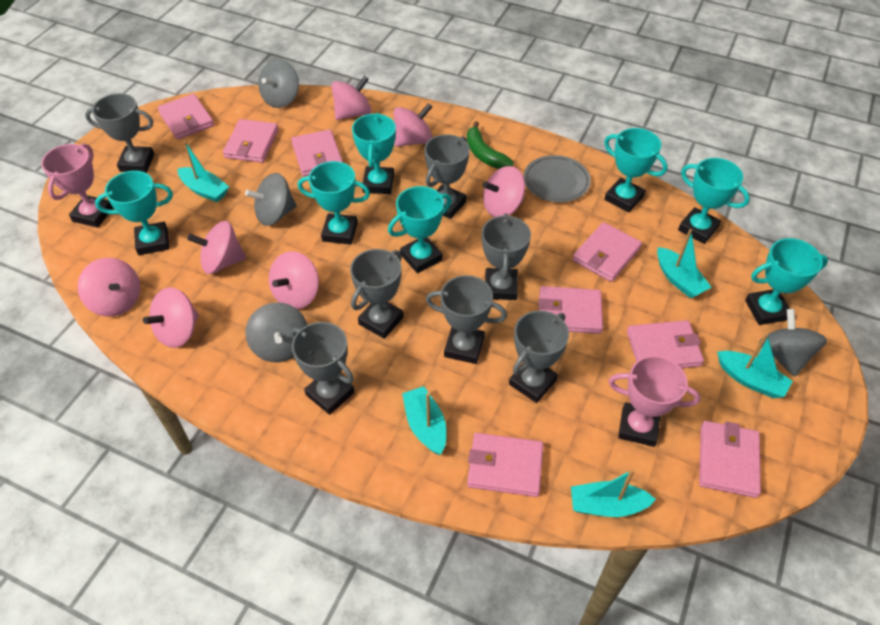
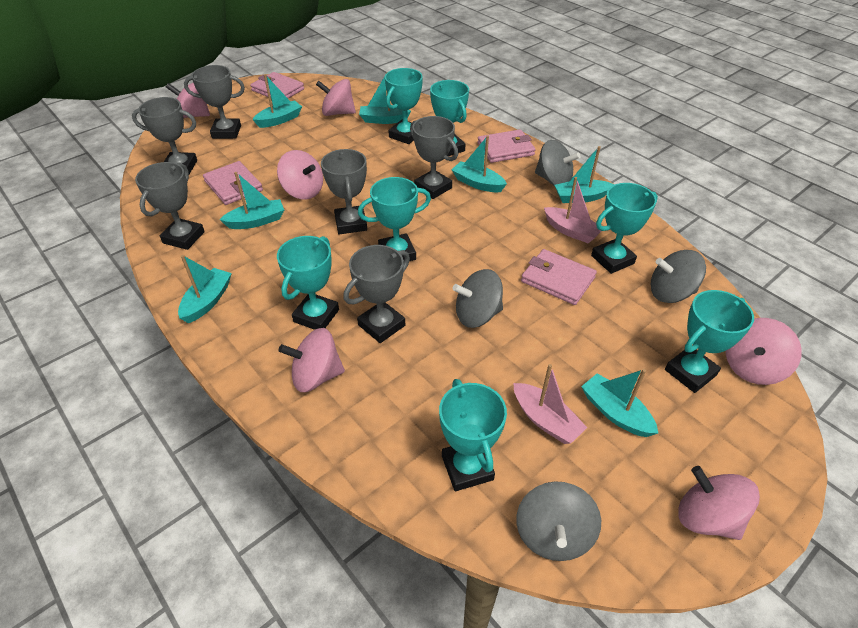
green banana: [467,121,514,169] = 1 -> none = 0
grey plate: [524,155,591,202] = 1 -> none = 0
grey trophy: [85,93,155,173] [291,322,355,415] [350,249,404,339] [424,134,469,219] [426,275,507,364] [482,213,531,300] [509,311,569,403] = 7 -> [132,97,197,174] [135,162,205,250] [184,65,245,139] [321,149,367,234] [343,245,410,343] [410,116,458,199] = 6
pink boat: none = 0 -> [513,364,587,444] [544,177,601,243] = 2
pink spinning top: [77,258,140,317] [143,287,199,348] [187,221,246,274] [269,251,319,309] [331,76,371,120] [394,103,433,147] [483,166,525,217] = 7 -> [166,83,210,118] [277,150,323,200] [278,328,345,392] [316,79,356,116] [678,466,760,540] [726,318,802,385] = 6
pink trophy: [41,143,113,228] [609,356,700,447] = 2 -> none = 0
pink wallet: [158,94,214,140] [223,119,279,163] [291,129,343,176] [467,433,544,497] [539,286,603,334] [572,222,642,282] [627,320,704,368] [699,421,761,498] = 8 -> [203,161,263,205] [250,72,304,98] [477,130,536,163] [521,249,597,305] = 4
turquoise boat: [178,141,229,202] [402,386,446,455] [571,469,656,517] [657,229,712,298] [717,333,793,398] = 5 -> [178,255,232,323] [220,172,284,229] [252,74,302,128] [359,72,411,124] [452,135,507,192] [555,146,614,203] [581,369,658,437] = 7

